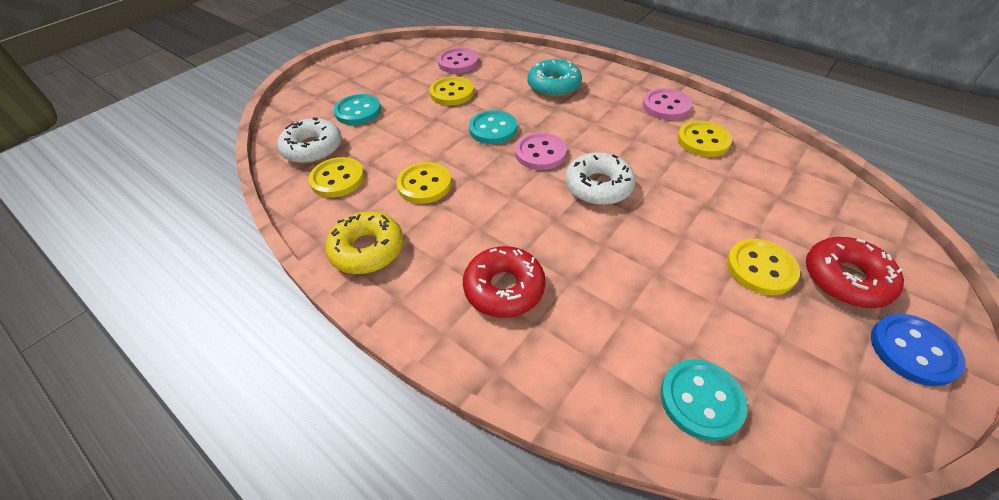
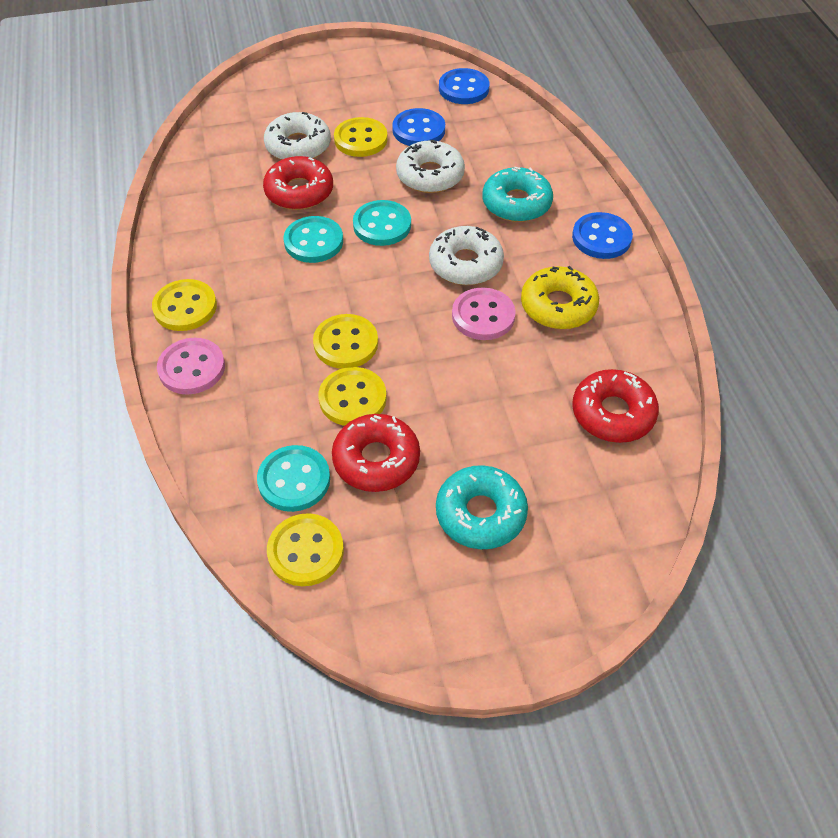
blue button: [871,314,966,386] = 1 -> [392,108,445,146] [439,68,489,104] [572,212,633,259] = 3
pink button: [438,48,478,73] [515,133,567,170] [643,88,692,120] = 3 -> [157,338,225,395] [452,287,516,340] = 2
red donut: [463,246,546,318] [806,237,904,308] = 2 -> [263,156,333,210] [332,414,420,492] [572,369,659,443] = 3
turquoise donut: [528,59,582,97] = 1 -> [436,465,528,549] [482,167,553,222] = 2
white donut: [278,117,342,164] [565,152,635,205] = 2 -> [264,112,331,160] [396,140,465,193] [429,226,504,285] = 3

